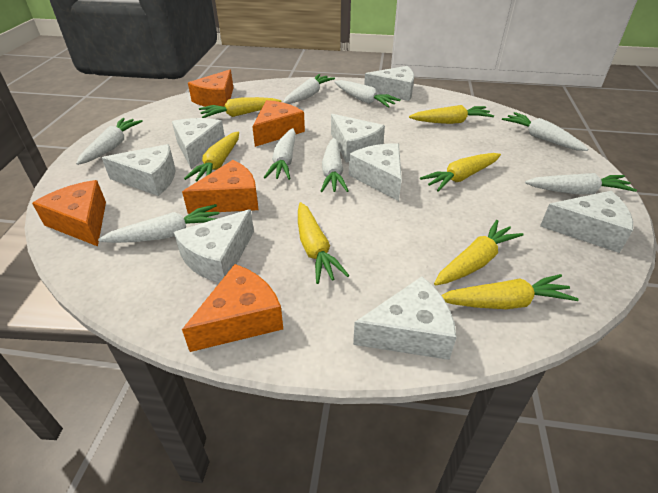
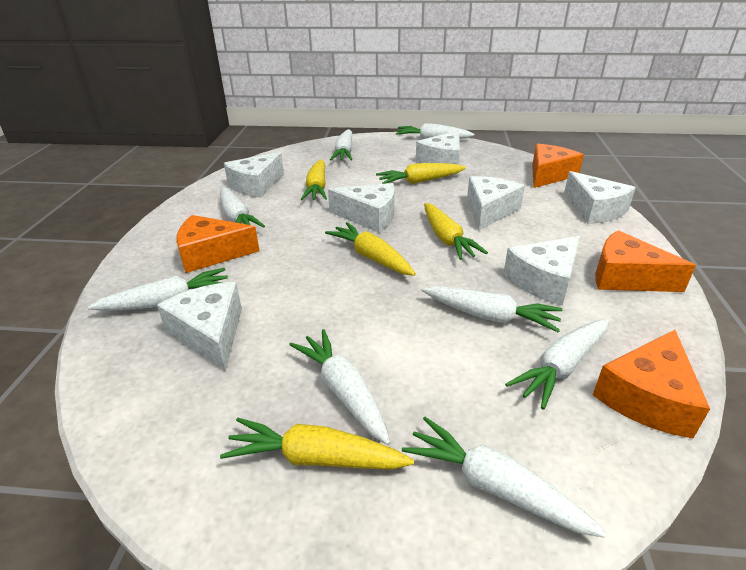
orange cheese: [32,180,106,246] [182,160,258,214] [182,264,283,352] [188,70,233,107] [252,100,305,147] = 5 -> [176,215,260,273] [532,144,584,188] [593,330,710,438] [595,230,696,292] = 4
white cheese: [102,144,175,196] [172,118,225,169] [174,209,254,283] [331,114,385,163] [349,144,402,201] [353,277,456,360] [364,66,414,101] [540,191,633,253] = 8 -> [157,282,242,371] [224,152,284,198] [328,183,395,233] [416,130,460,165] [467,176,525,230] [503,236,580,305] [564,171,636,224] = 7
yellow carrot: [184,132,239,182] [199,97,281,118] [298,202,349,284] [409,105,494,124] [420,153,501,192] [434,220,524,286] [441,274,579,309] = 7 -> [220,418,414,470] [300,159,327,200] [325,222,416,276] [376,163,466,184] [424,203,488,260] = 5

